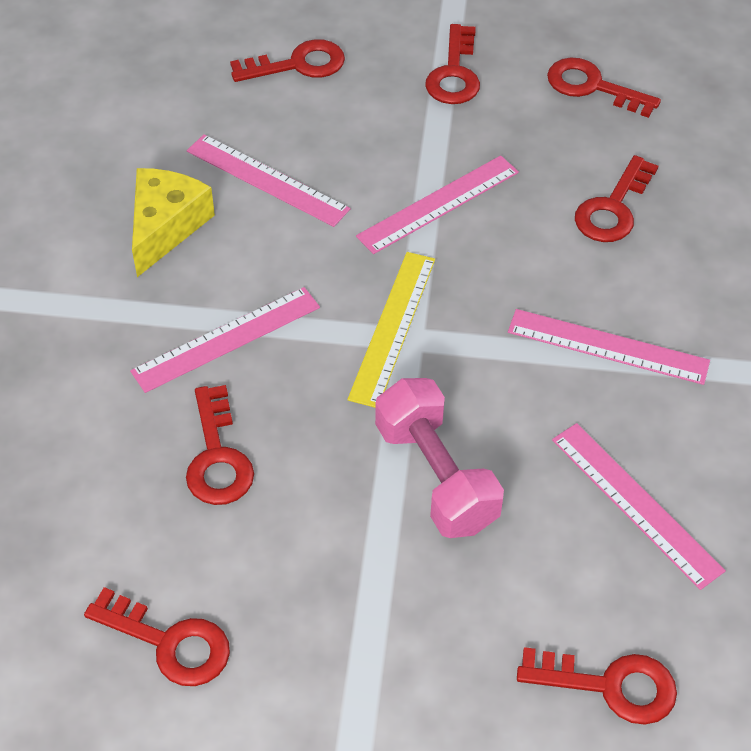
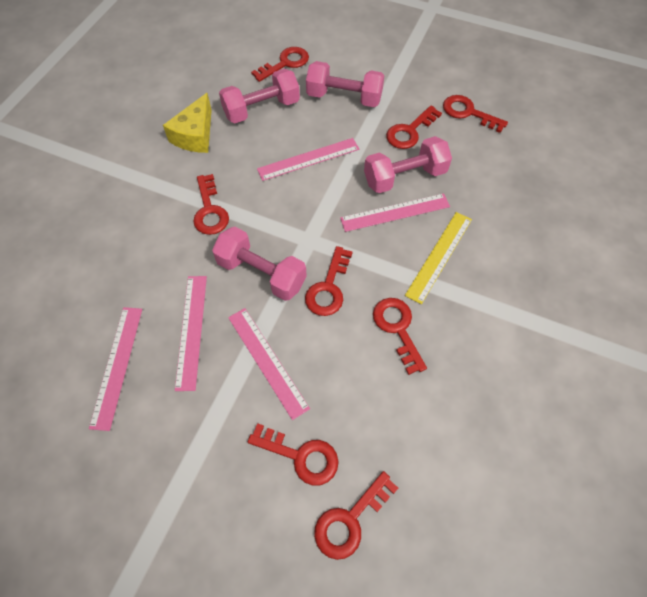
pink dumbbell: [375,378,504,538] = 1 -> [212,227,307,301] [219,69,300,123] [306,61,385,107] [364,136,452,193] = 4
red key: [84,587,230,686] [186,385,254,505] [230,39,345,82] [425,24,480,104] [517,647,677,725] [547,58,661,118] [575,155,658,242] = 7 -> [193,174,229,235] [248,423,339,486] [251,47,309,82] [305,246,353,316] [314,471,398,560] [373,298,427,375] [386,106,442,149] [443,95,508,133] = 8

